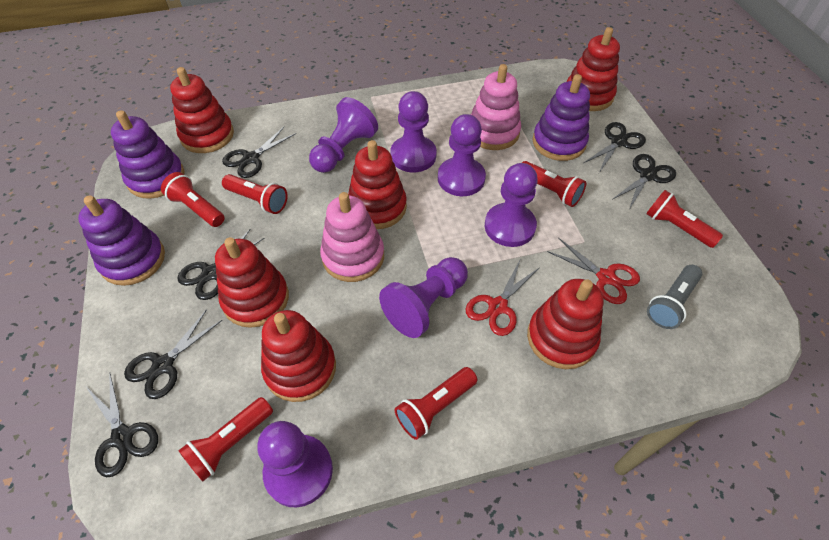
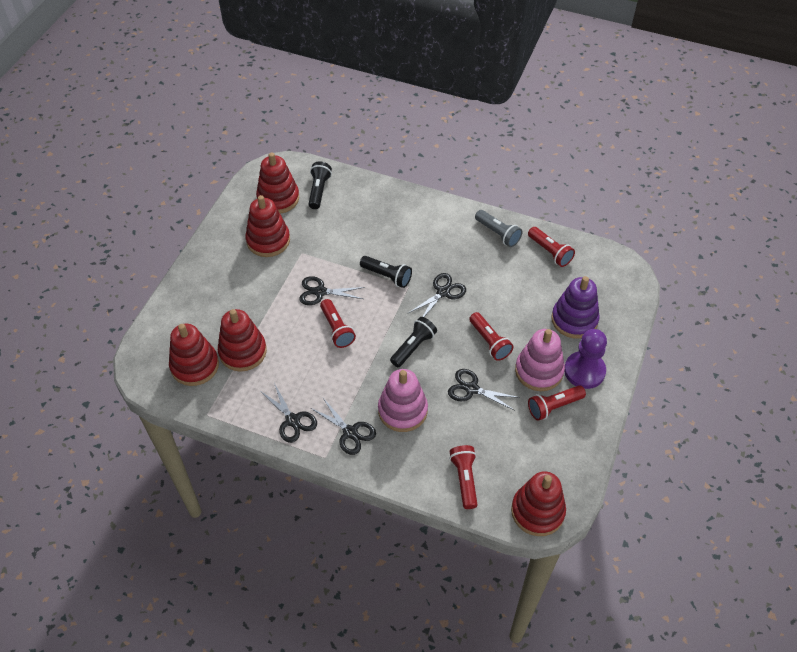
black flashlight: none = 0 -> [308,161,332,209] [360,256,412,288] [390,317,437,367] = 3
black scissors: [86,372,158,477] [124,309,222,399] [177,229,264,300] [222,127,296,178] [584,122,646,173] [612,154,676,210] = 6 -> [260,383,317,443] [299,276,365,305] [311,398,376,455] [408,273,466,317] [448,369,520,411] = 5
purple pawn: [257,421,333,508] [309,97,378,173] [379,257,468,338] [390,91,437,172] [438,114,486,196] [485,163,538,247] = 6 -> [564,329,607,389] = 1
purple stacking toy: [78,196,165,286] [111,110,184,199] [533,74,590,161] = 3 -> [551,276,600,339] = 1
red flashlight: [161,172,224,227] [178,397,273,482] [222,174,288,214] [395,367,477,440] [522,161,586,207] [646,190,723,248] = 6 -> [320,299,356,348] [449,445,478,509] [469,312,513,361] [528,227,575,267] [528,385,586,421] = 5
red scissors: [465,258,539,336] [547,238,640,304] = 2 -> none = 0
red stacking toy: [170,67,234,153] [215,237,289,328] [261,310,336,402] [348,140,407,229] [527,279,604,369] [566,27,620,111] = 6 -> [169,324,219,386] [218,309,267,372] [245,195,290,257] [256,152,299,214] [511,471,566,536] = 5

